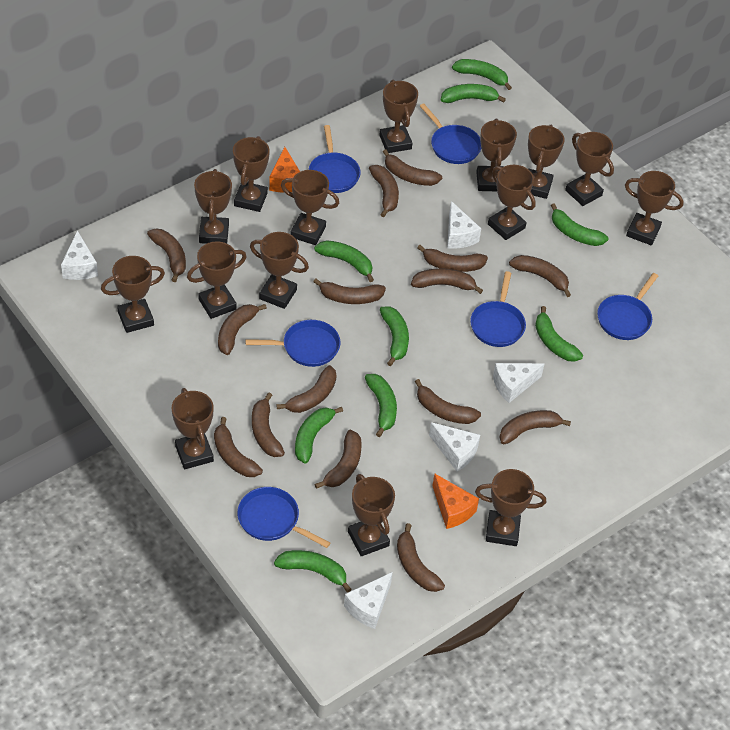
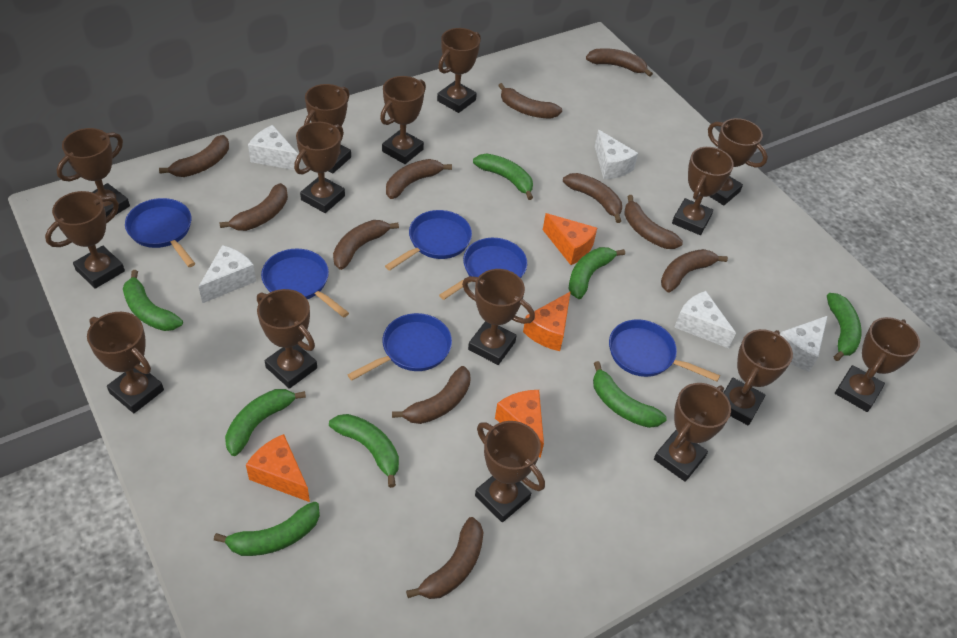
brown banana: [147,229,186,282] [214,417,263,477] [218,304,267,355] [252,393,285,457] [277,365,337,413] [313,279,386,304] [315,430,362,489] [369,165,399,217] [383,149,442,186] [397,523,445,592] [411,268,483,294] [415,379,481,424] [417,245,488,272] [499,410,571,444] [509,255,571,297] = 15 -> [159,135,229,177] [219,183,288,231] [333,220,399,270] [386,159,452,199] [392,366,471,424] [406,517,484,599] [498,83,562,119] [563,173,622,223] [586,48,653,77] [624,195,683,249] [661,249,728,292] = 11
green banana: [274,550,352,593] [295,407,343,464] [314,240,374,282] [365,374,397,437] [380,306,409,366] [441,84,506,103] [452,59,512,90] [535,306,583,362] [551,203,608,246] = 9 -> [123,270,183,331] [214,502,320,556] [225,389,306,456] [329,414,399,488] [473,154,533,200] [568,247,625,299] [593,361,667,428] [827,293,862,361] = 8
orange cheese: [269,147,300,193] [432,473,479,529] = 2 -> [246,434,310,502] [495,390,544,458] [523,291,571,351] [543,213,597,265] = 4

